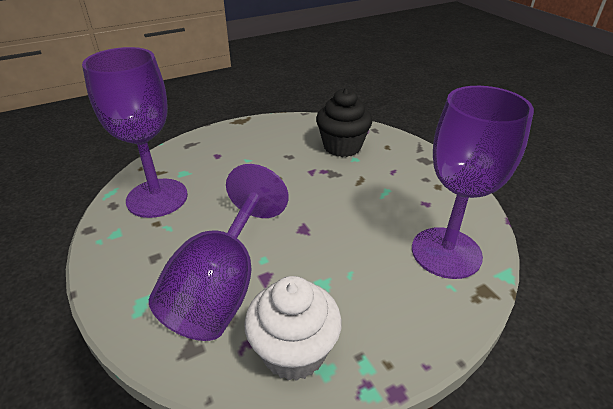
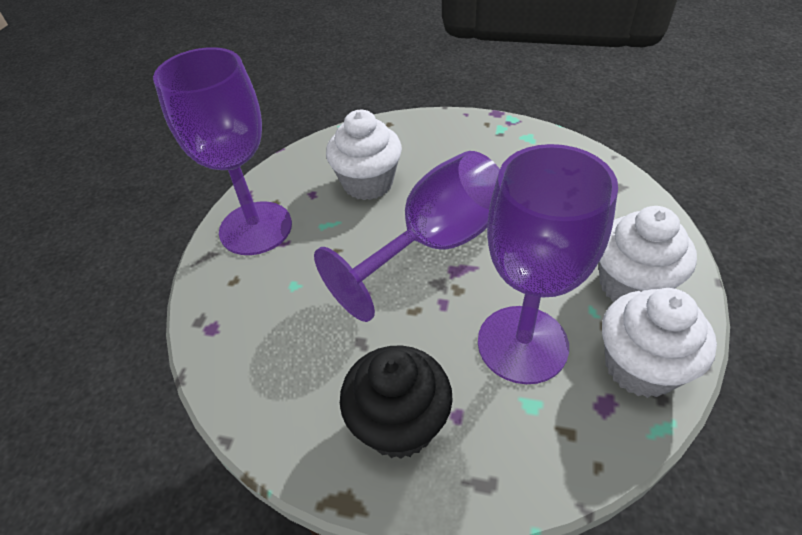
white cupcake: [244,276,342,381] = 1 -> [326,110,402,200] [598,206,697,302] [602,288,717,398] = 3

